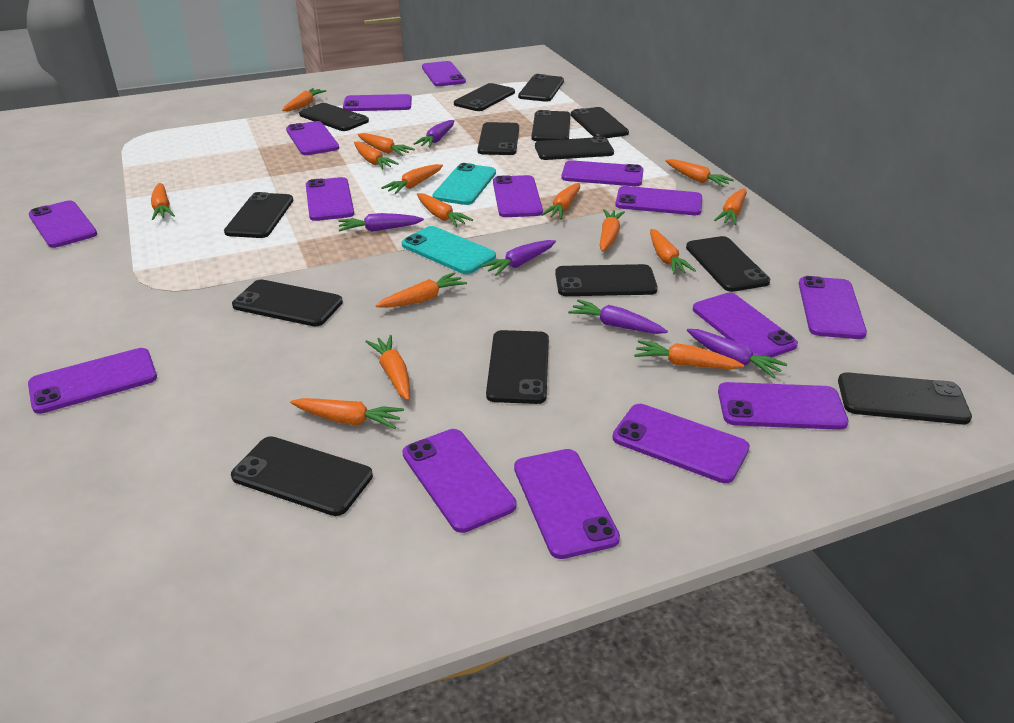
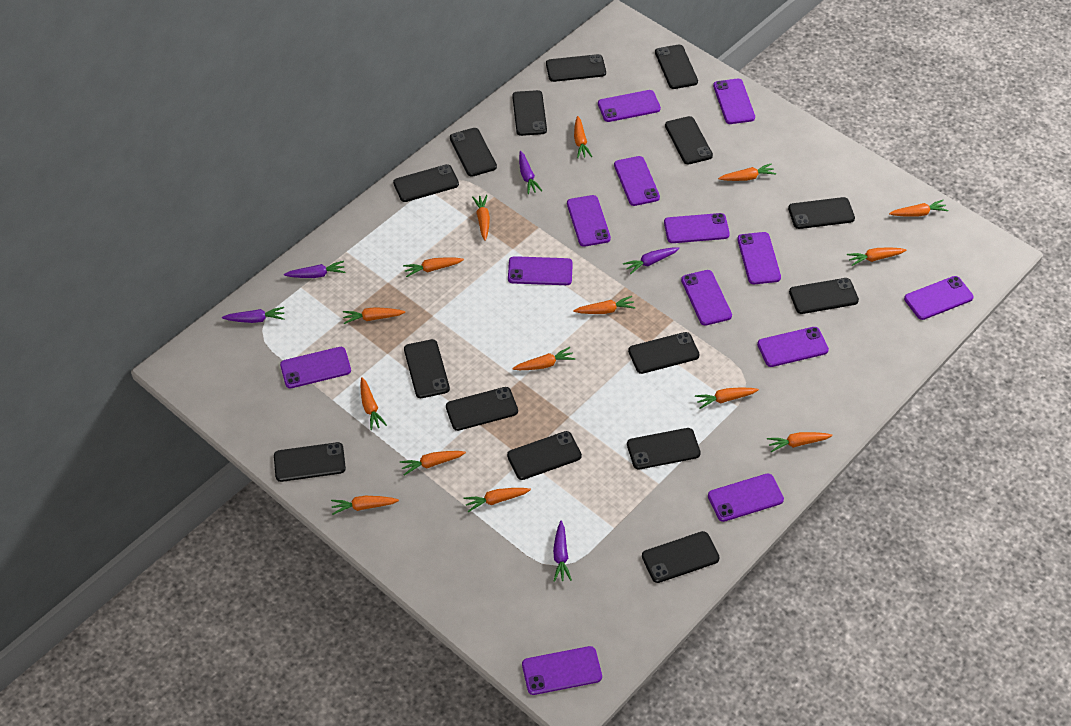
black phone: [224,192,293,238] [231,436,373,516] [232,280,343,326] [299,103,369,131] [454,83,515,111] [478,122,519,155] [486,330,549,404] [518,74,564,102] [531,110,570,141] [535,136,614,160] [555,264,658,296] [571,107,629,138] [686,236,770,292] [838,372,972,424] = 14 -> [274,442,346,482] [393,164,459,202] [404,339,450,398] [446,387,518,431] [450,128,497,177] [507,431,582,480] [512,90,547,136] [546,54,606,82] [627,428,701,469] [628,332,700,374] [642,531,720,583] [655,44,698,89] [665,116,713,164] [788,197,855,229] [789,278,859,314] = 15
purple phone: [28,348,157,414] [29,200,97,248] [286,121,339,155] [306,177,354,221] [343,94,412,111] [402,429,516,533] [422,61,466,86] [493,175,543,217] [514,449,620,559] [561,160,644,186] [612,404,750,483] [615,186,702,215] [693,293,798,357] [718,382,849,430] [799,276,867,339] = 15 -> [280,347,351,388] [508,256,573,285] [522,646,602,695] [567,195,611,247] [598,90,661,122] [614,156,660,206] [664,213,730,243] [681,270,732,326] [708,474,784,522] [713,79,755,124] [737,232,781,284] [757,327,829,367] [904,276,974,320] = 13
turquoise phone: [402,226,496,274] [432,163,496,205] = 2 -> none = 0

